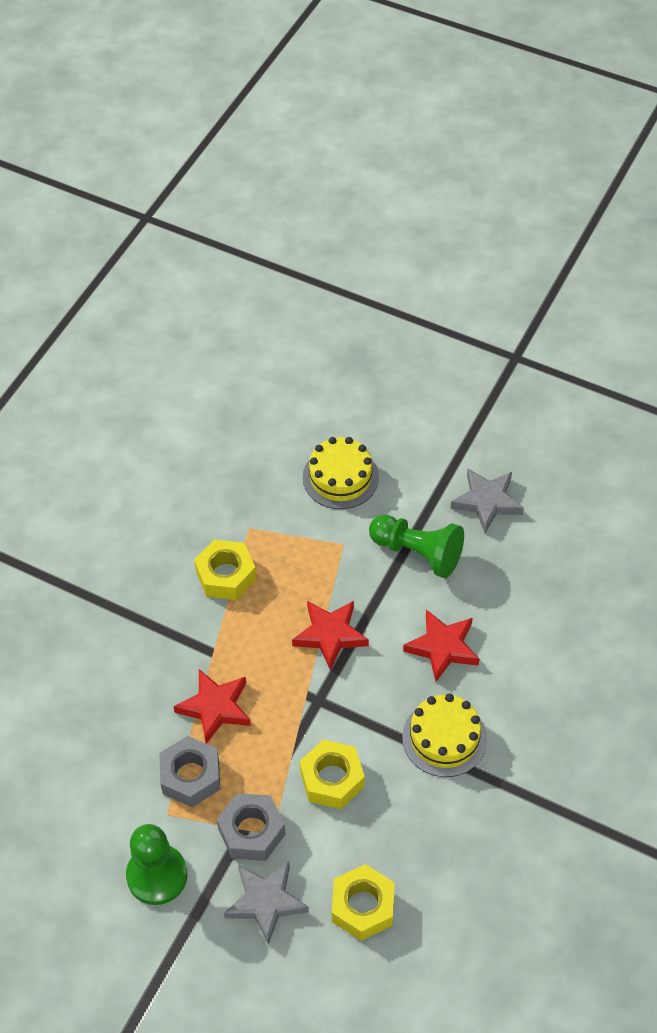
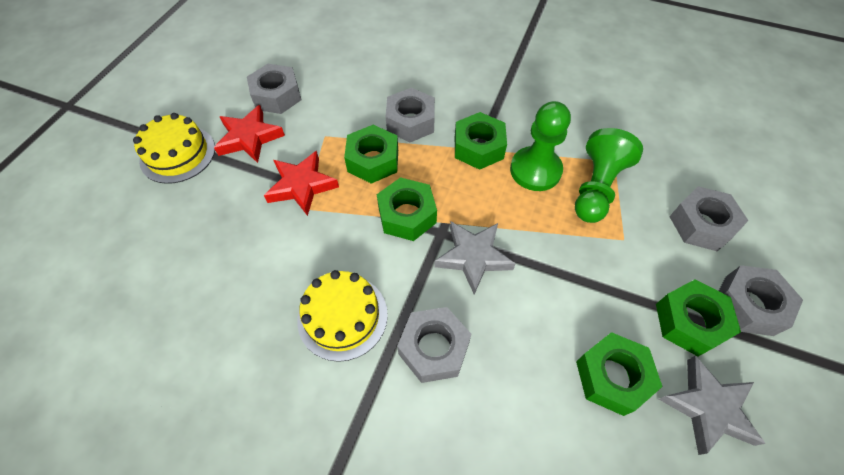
green nut: none = 0 -> [344,125,398,184] [377,177,437,241] [455,112,507,170] [576,332,663,416] [656,280,741,356] = 5
grey nut: [159,736,220,807] [217,793,286,861] = 2 -> [247,64,301,114] [386,88,435,142] [397,307,472,383] [670,186,749,251] [719,265,803,336] = 5
red star: [173,669,251,744] [292,601,369,671] [403,609,479,682] = 3 -> [214,105,285,163] [264,151,339,216] = 2
yellow nut: [194,539,256,600] [300,740,365,809] [332,864,395,941] = 3 -> none = 0

